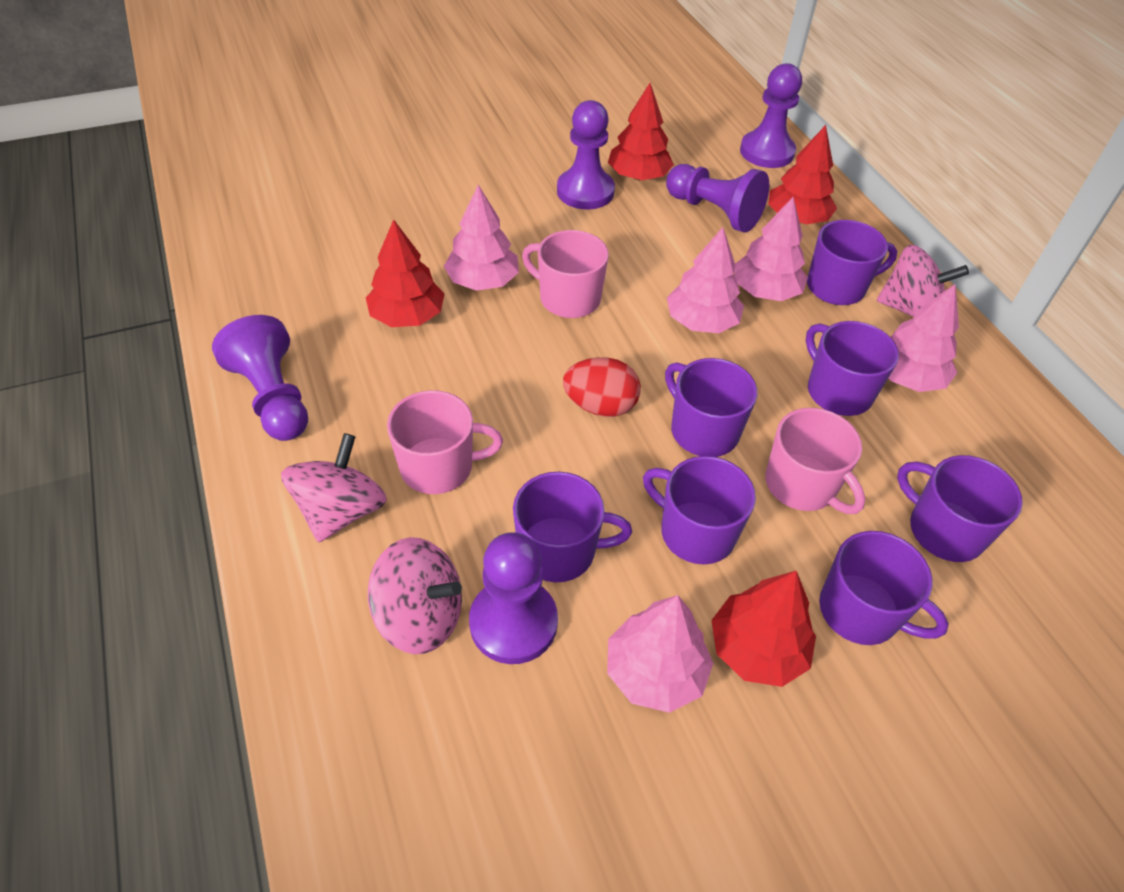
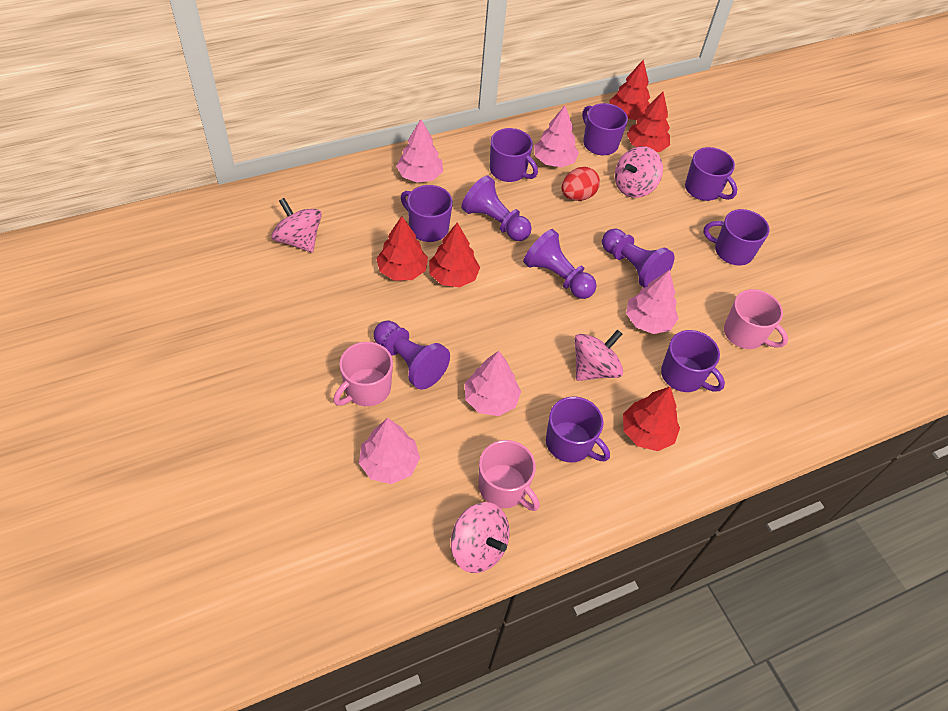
pink spinning top: [281,433,387,543] [368,537,462,654] [877,245,969,317] = 3 -> [271,198,322,253] [451,502,510,573] [574,330,623,381] [615,146,663,198] = 4
purple pawn: [212,315,308,441] [469,532,558,664] [557,100,615,209] [666,164,769,233] [740,63,802,168] = 5 -> [374,321,450,390] [461,175,532,241] [523,229,597,299] [602,229,674,288] = 4
red tree: [366,219,445,327] [608,83,674,180] [711,571,816,687] [768,125,837,224] = 4 -> [376,216,428,281] [429,223,480,287] [609,60,650,120] [623,387,680,451] [627,92,670,152] = 5

